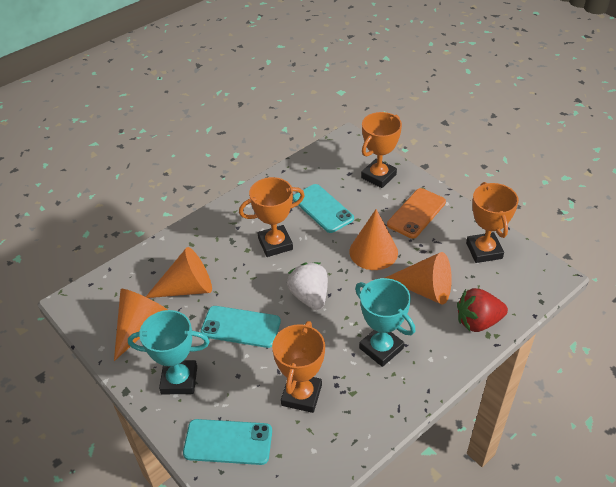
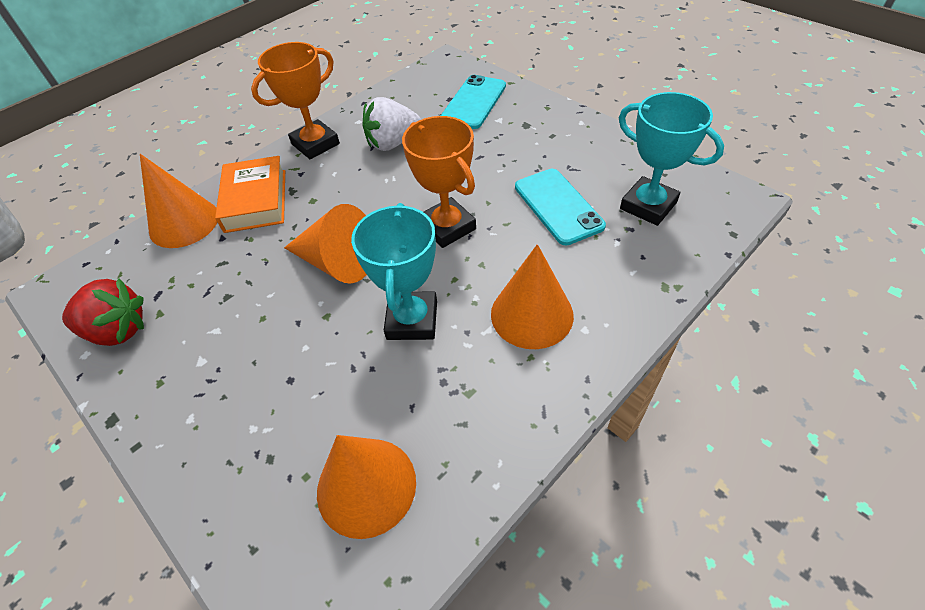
orange book: none = 0 -> [215,156,285,233] = 1
orange phone: [387,188,446,239] = 1 -> none = 0
orange trophy: [239,177,305,257] [272,321,325,413] [361,112,402,188] [466,182,519,263] = 4 -> [251,42,340,159] [402,116,476,248] = 2
turquoise phone: [183,419,272,465] [200,306,281,348] [293,184,354,233] = 3 -> [441,75,506,129] [515,169,606,245] = 2

